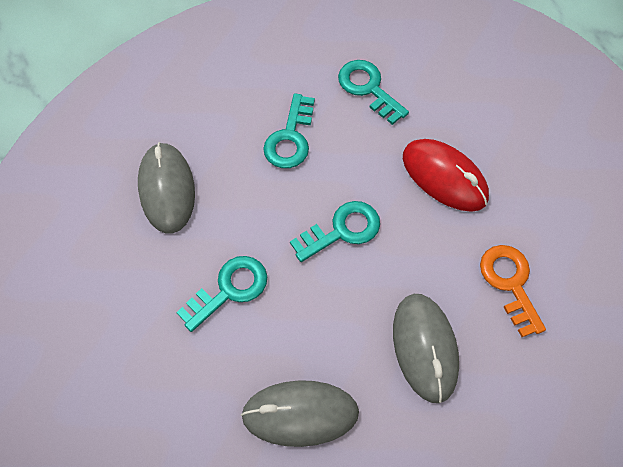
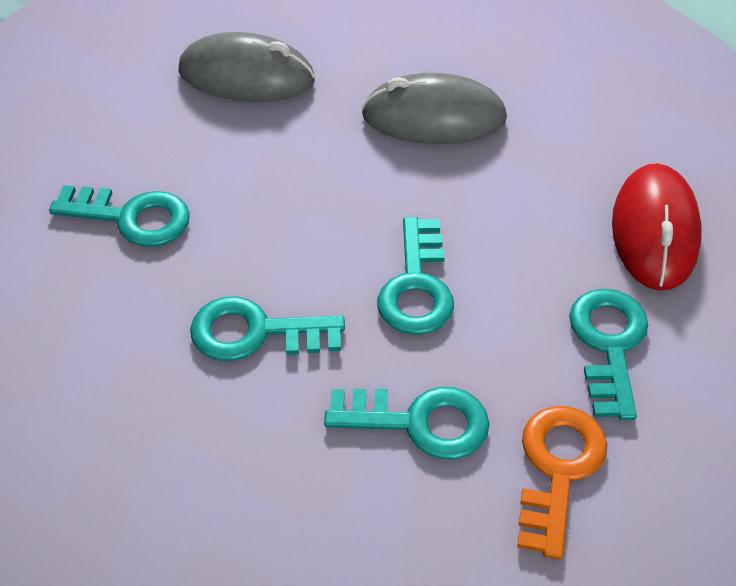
grey mouse: [138,142,195,234] [241,380,359,447] [393,294,459,403] = 3 -> [178,32,315,102] [361,73,507,144] = 2
turquoise key: [176,256,267,332] [263,93,315,168] [290,201,380,262] [338,60,409,125] = 4 -> [49,185,190,247] [190,296,345,361] [324,387,489,460] [377,217,454,335] [569,289,648,420] = 5

